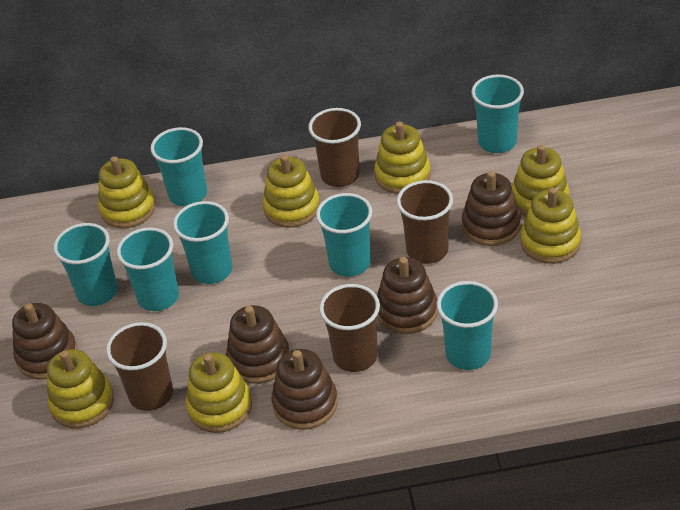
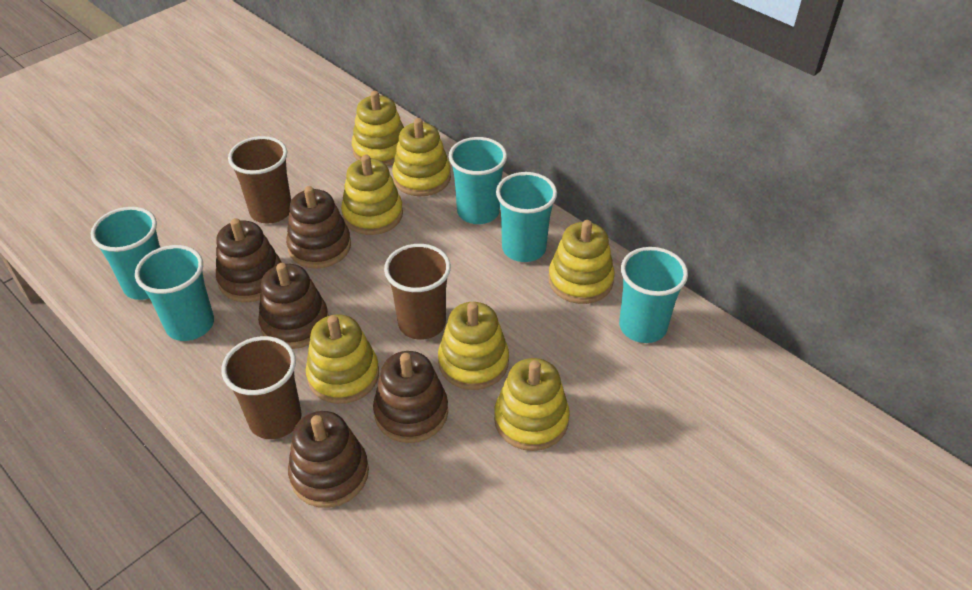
brown cup: [106,322,173,411] [308,108,361,187] [319,284,380,372] [396,180,453,264] = 4 -> [222,336,301,439] [228,136,291,223] [384,244,451,340] = 3
turquoise cup: [53,223,118,306] [117,227,179,311] [150,127,207,206] [173,201,232,284] [316,193,372,277] [437,281,498,370] [471,74,524,153] = 7 -> [91,207,160,300] [135,245,214,341] [449,137,507,224] [496,172,557,262] [619,247,688,343] = 5

